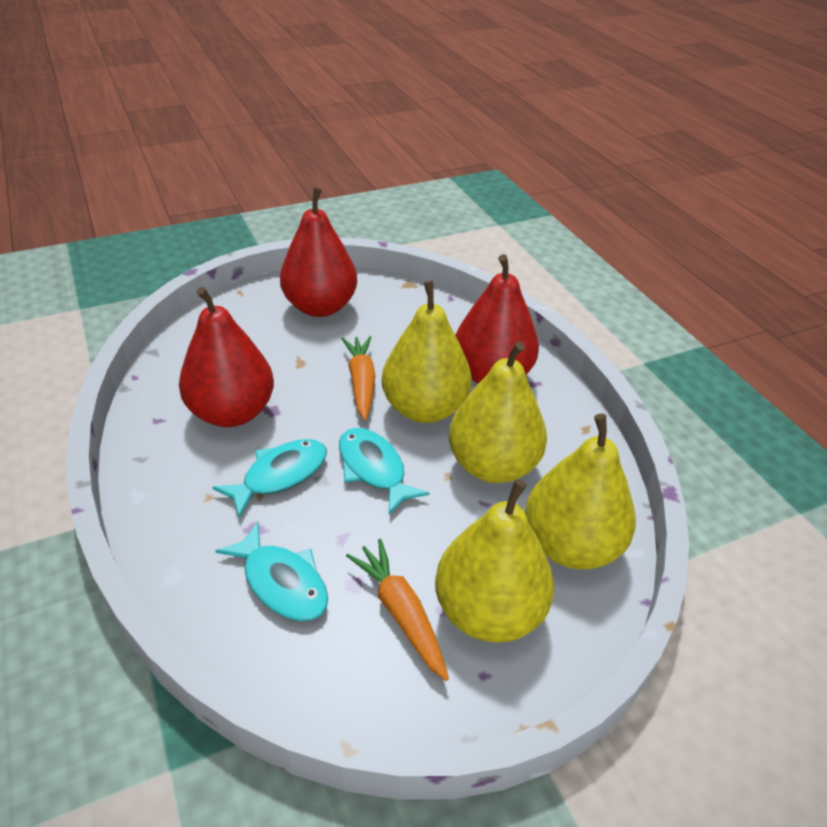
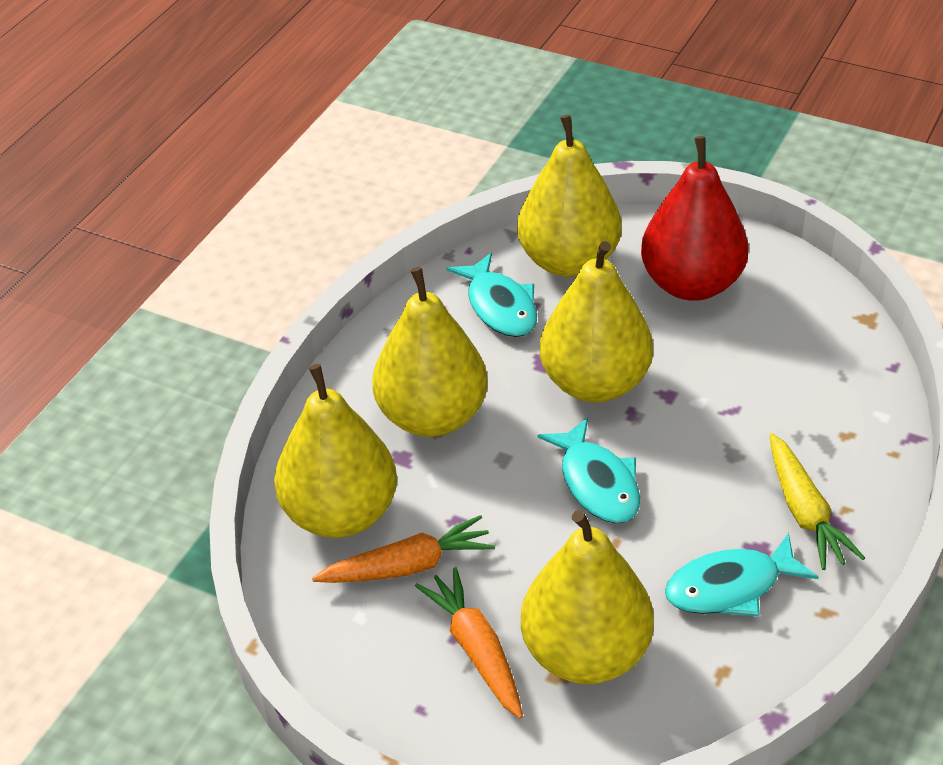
red pear: [179,287,274,427] [280,187,357,317] [455,254,539,384] = 3 -> [641,136,749,301] = 1
yellow carrot: none = 0 -> [770,433,865,570] = 1
yellow pear: [382,281,472,423] [435,479,554,643] [449,341,547,483] [525,413,636,570] = 4 -> [274,364,397,538] [372,267,488,437] [517,115,622,277] [521,510,654,684] [540,241,653,403] = 5

